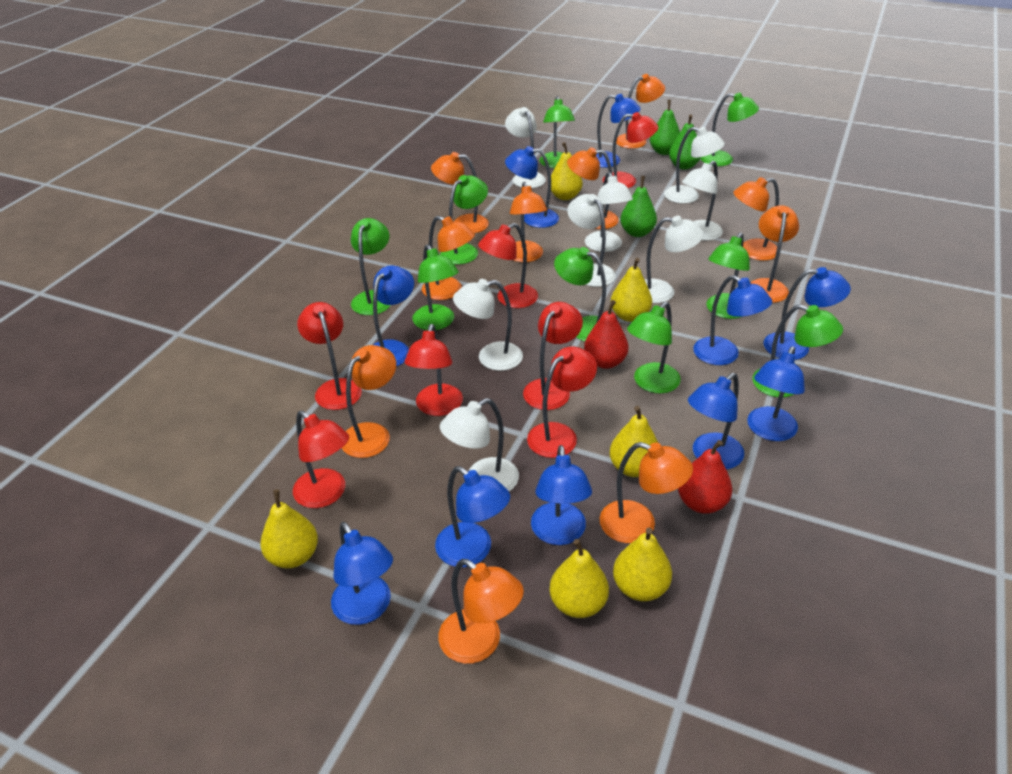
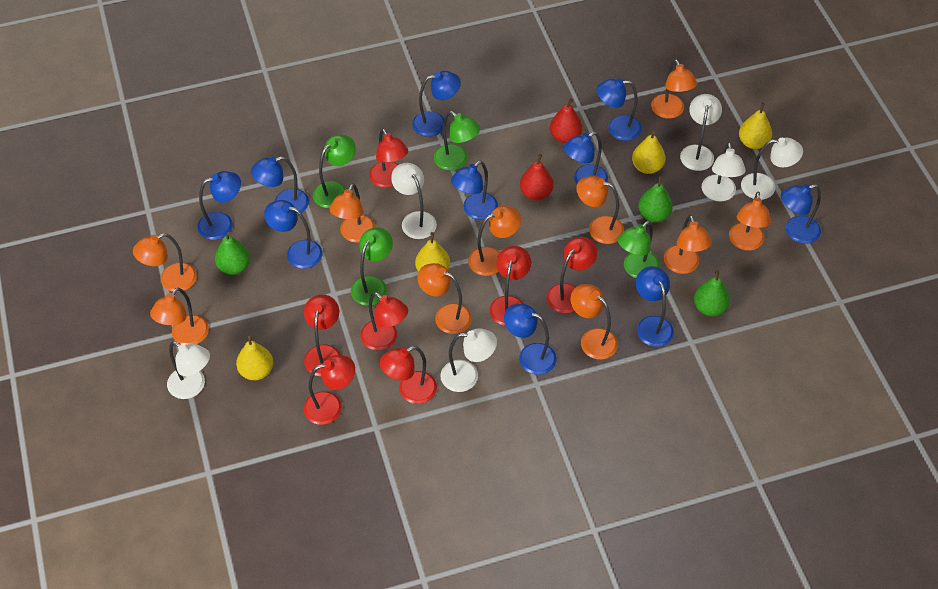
green lamp: [351,218,391,315] [413,244,459,330] [440,175,488,264] [540,96,575,168] [554,247,606,342] [627,302,681,393] [700,93,759,166] [707,232,750,319] [752,304,843,397] = 9 -> [313,135,356,208] [351,227,393,306] [434,111,480,171] [618,221,659,278] = 4
white lamp: [440,398,519,491] [453,279,523,371] [505,107,546,188] [567,194,616,287] [585,172,633,252] [645,216,704,303] [664,127,725,204] [682,161,723,241] = 8 -> [167,341,210,399] [391,163,437,239] [440,328,497,392] [680,94,722,171] [702,142,746,202] [741,138,803,200] = 6
yellow pear: [260,489,318,568] [550,539,609,618] [551,142,583,200] [610,406,658,477] [611,258,652,322] [613,527,672,601] = 6 -> [236,334,273,380] [415,232,450,272] [632,131,666,174] [739,103,772,149] = 4

